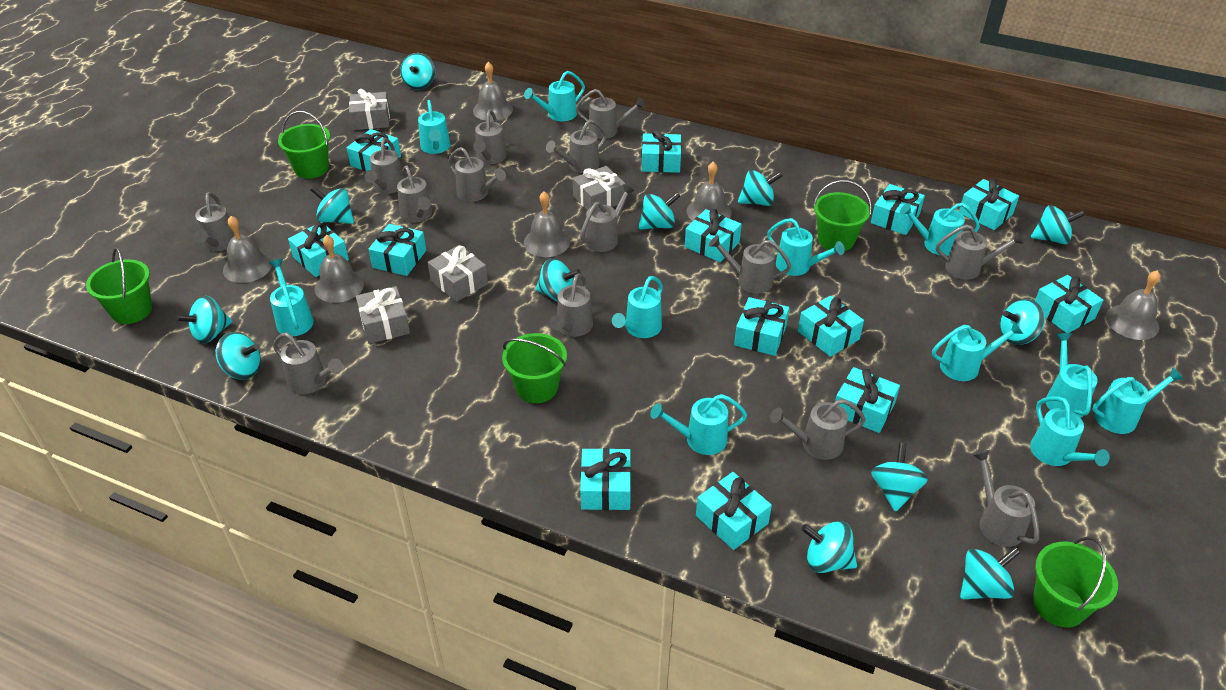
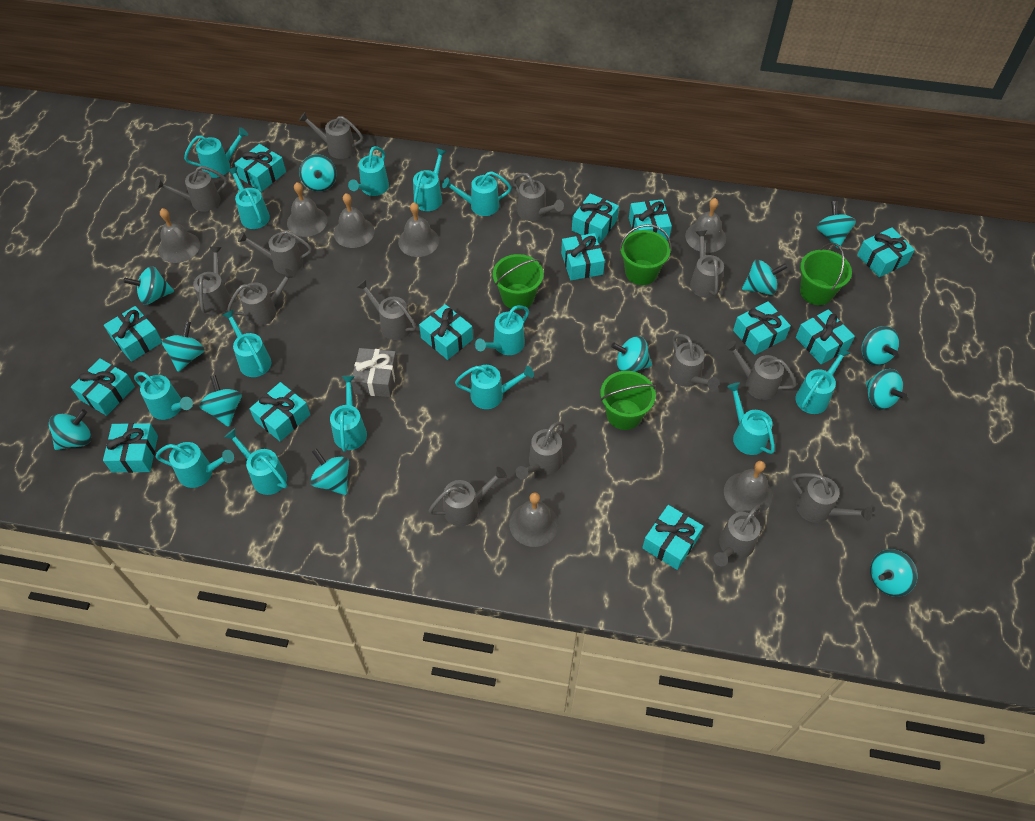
green bucket: [86,247,152,324] [278,111,330,179] [502,333,567,403] [813,180,872,251] [1033,537,1118,628] = 5 -> [493,254,544,310] [600,371,656,430] [619,224,671,285] [800,243,852,305] = 4
grey bell: [223,216,272,283] [315,235,364,303] [473,62,513,121] [524,191,570,257] [687,162,732,221] [1105,270,1160,340] = 6 -> [158,208,200,263] [287,182,328,237] [334,193,374,248] [398,202,439,257] [509,492,558,547] [685,198,726,253] [724,461,772,515] = 7
grey gift: [349,89,390,130] [356,286,410,344] [428,245,488,302] [573,166,626,210] = 4 -> [351,348,398,397] = 1
turquoise watering can: [269,259,314,336] [418,100,450,154] [524,71,585,121] [612,276,663,338] [650,394,747,455] [767,218,845,276] [900,203,980,256] [932,321,1023,381] [1030,396,1110,466] [1046,333,1098,418] [1092,367,1184,434] = 11 -> [134,372,193,420] [156,442,234,488] [184,127,248,178] [223,309,271,377] [224,428,287,495] [227,167,270,229] [330,376,367,452] [348,146,389,196] [413,148,447,211] [442,171,512,216] [455,365,534,409] [475,305,529,355] [727,382,775,455] [796,347,851,414] = 14

